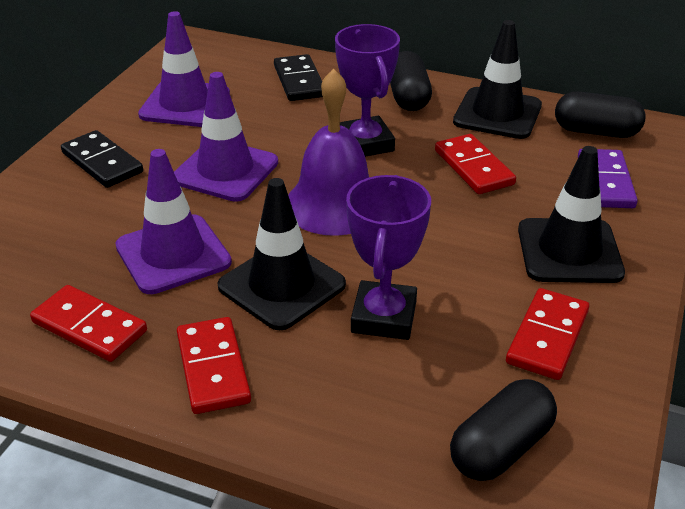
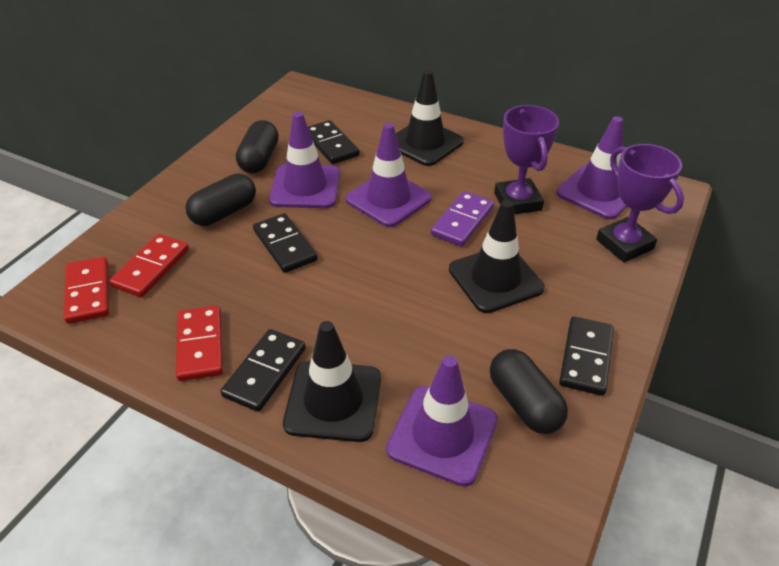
black domino: [61,130,143,188] [274,54,323,101] = 2 -> [221,329,306,412] [253,213,318,273] [308,120,360,164] [559,316,614,396] = 4
purple bell: [288,69,369,236] = 1 -> none = 0
purple traffic cone: [115,149,232,294] [138,11,230,127] [174,72,278,202] = 3 -> [269,112,340,208] [346,123,432,227] [386,355,498,486] [556,116,628,219] = 4
red domino: [30,285,147,362] [177,317,251,414] [435,134,516,194] [506,288,589,380] = 4 -> [64,257,109,324] [109,234,189,297] [176,306,223,381] = 3

